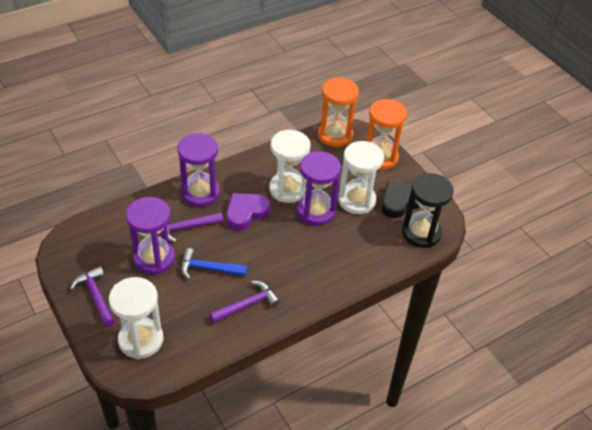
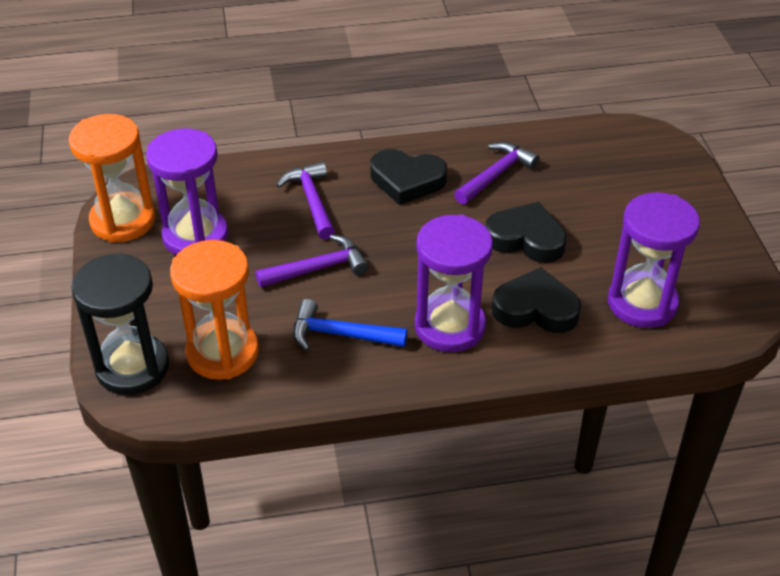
black heart: [381,182,420,218] = 1 -> [370,149,447,205] [485,202,567,263] [492,267,581,333] = 3
purple heart: [226,193,270,231] = 1 -> none = 0
white hourglass: [109,277,163,359] [269,130,311,203] [338,141,384,214] = 3 -> none = 0

